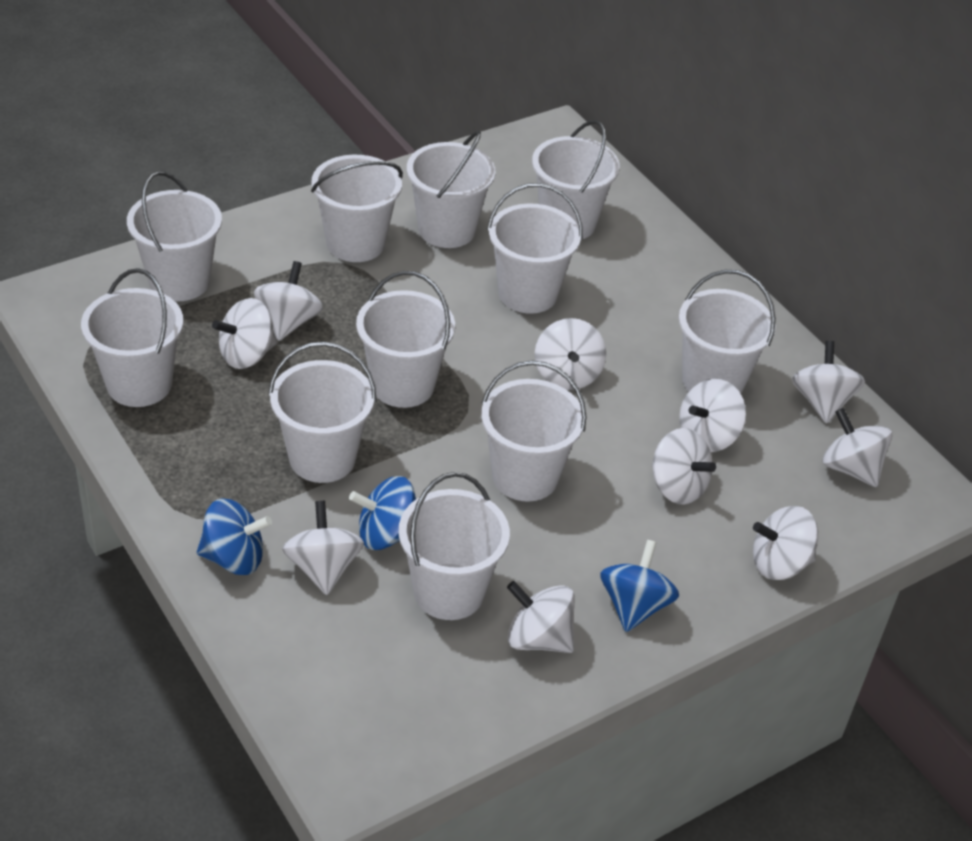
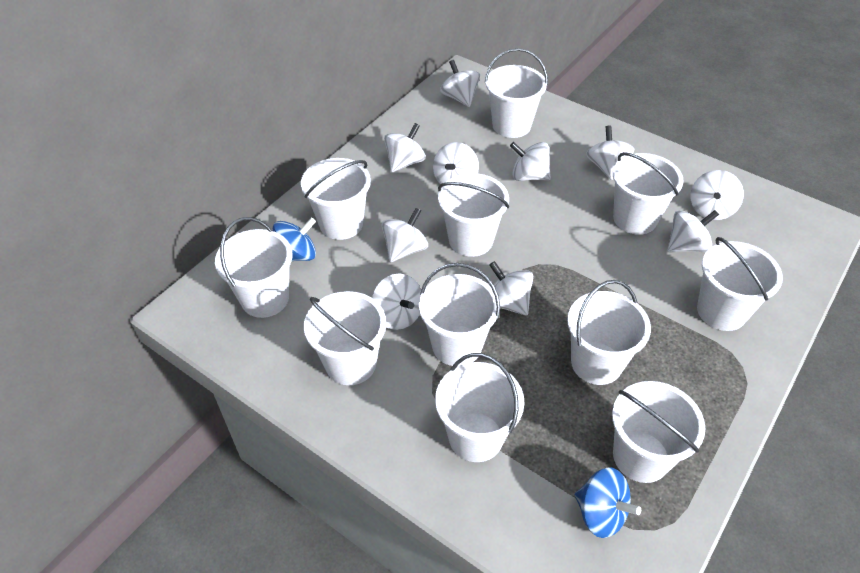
blue spinning top: [197,498,272,575] [349,476,416,550] [600,540,679,632] = 3 -> [273,218,316,261] [575,468,641,538] = 2

